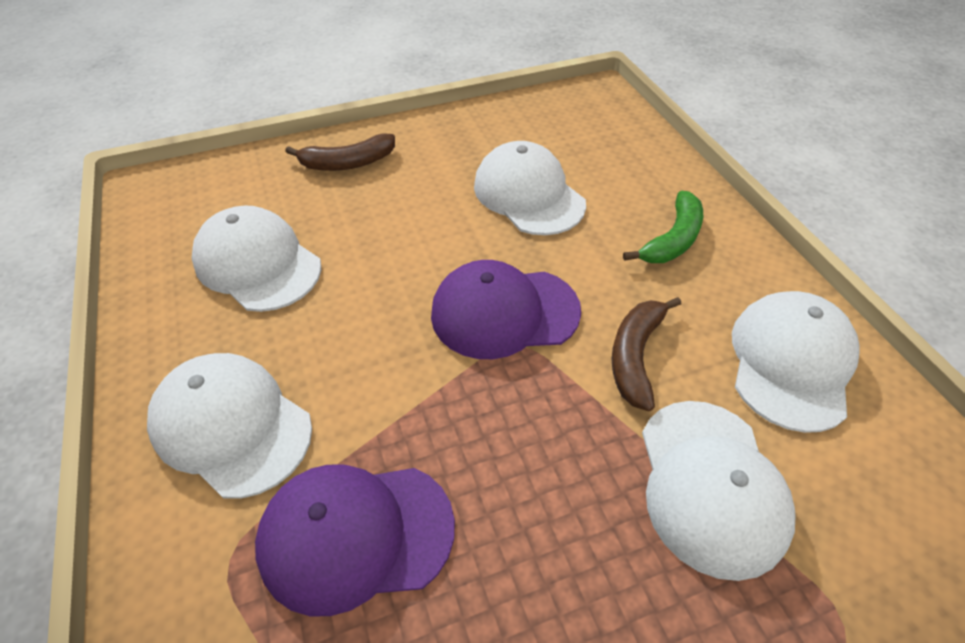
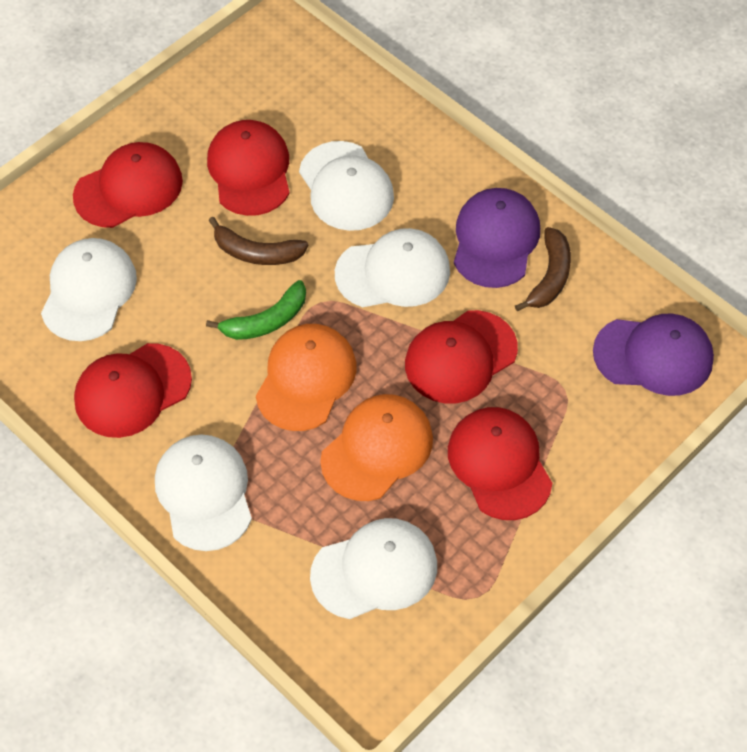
orange cap: none = 0 -> [256,324,356,431] [320,394,433,501] = 2
red cap: none = 0 -> [73,142,183,228] [74,343,192,438] [207,120,290,216] [405,310,518,403] [448,407,553,520] = 5

